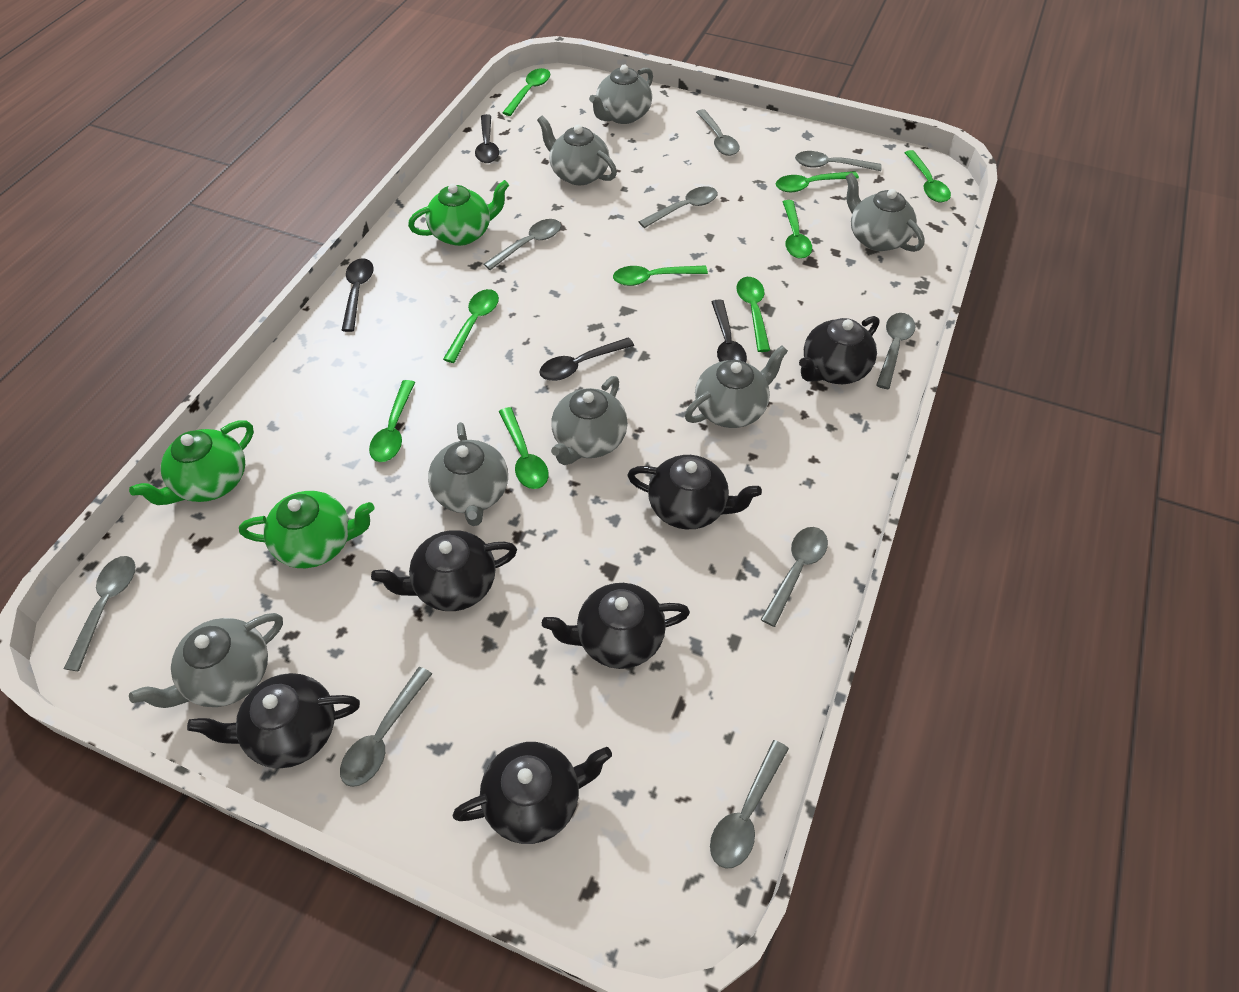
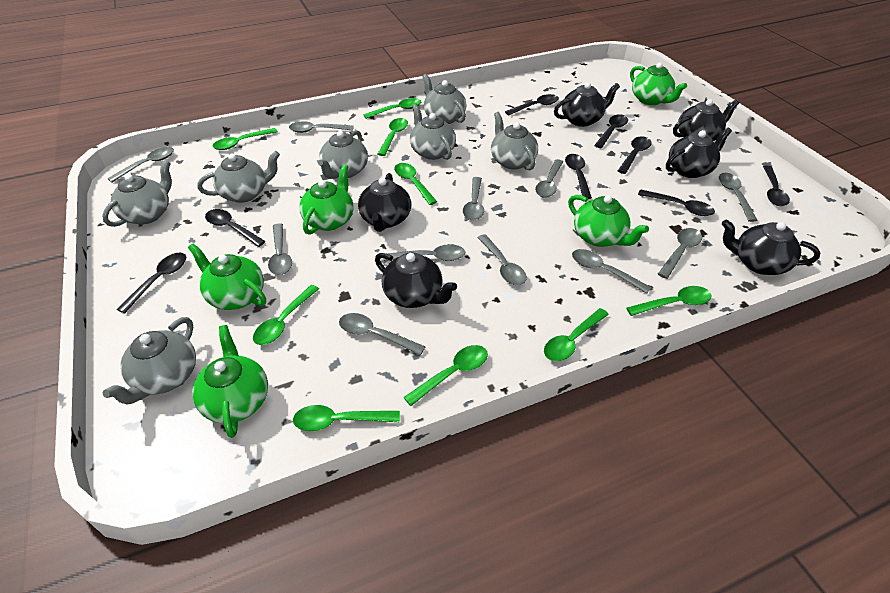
black spoon: [341,258,374,332] [475,114,499,163] [539,337,634,381] [712,299,747,363] = 4 -> [117,253,186,313] [205,209,265,247] [505,94,559,116] [565,154,592,199] [594,114,628,148] [618,136,651,174] [638,190,715,216] [763,165,790,206] = 8
green teapot: [129,420,254,505] [239,491,374,568] [408,180,509,246] = 3 -> [188,244,266,310] [192,325,268,438] [299,164,354,235] [568,195,649,247] [630,62,687,105] = 5
grey spoon: [64,556,136,671] [340,667,432,787] [484,219,561,270] [639,186,717,228] [696,109,740,156] [710,740,789,869] [760,527,828,627] [795,151,882,171] [876,313,915,389] = 9 -> [107,147,174,182] [268,223,292,275] [289,121,354,133] [339,313,425,355] [383,244,465,261] [463,177,484,220] [477,234,527,285] [535,159,563,198] [572,249,651,294] [658,228,702,279] [719,173,757,222] = 11

